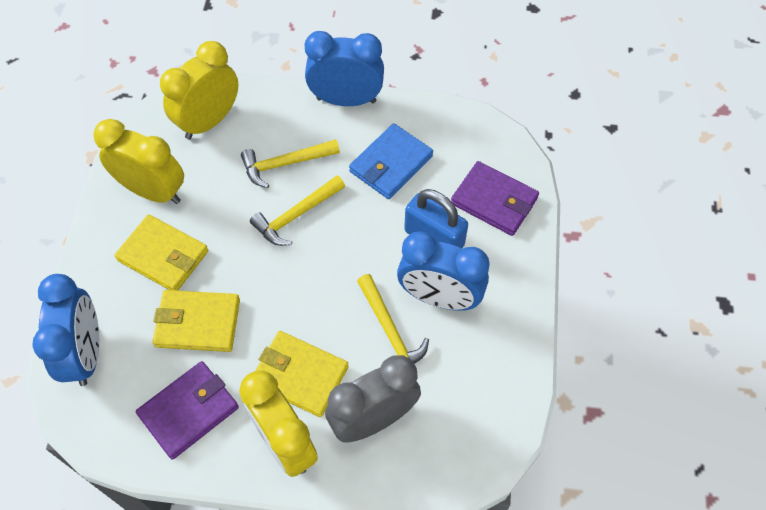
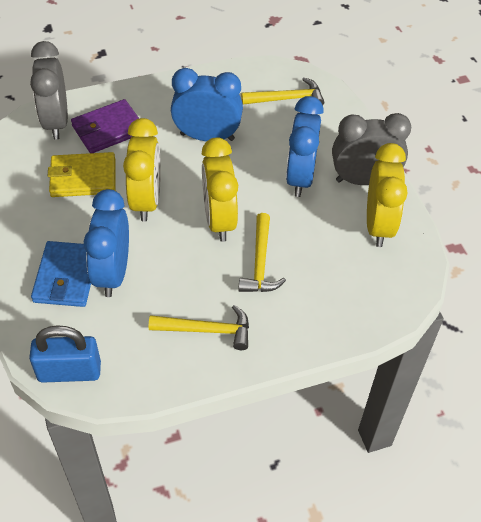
grey clock: [325,355,421,443] = 1 -> [30,41,68,140] [332,113,411,185] = 2
purple wallet: [136,361,239,460] [451,161,539,236] = 2 -> [71,99,139,153] = 1
yellow wallet: [114,214,208,291] [152,290,240,352] [255,331,349,417] = 3 -> [48,152,116,197] = 1

